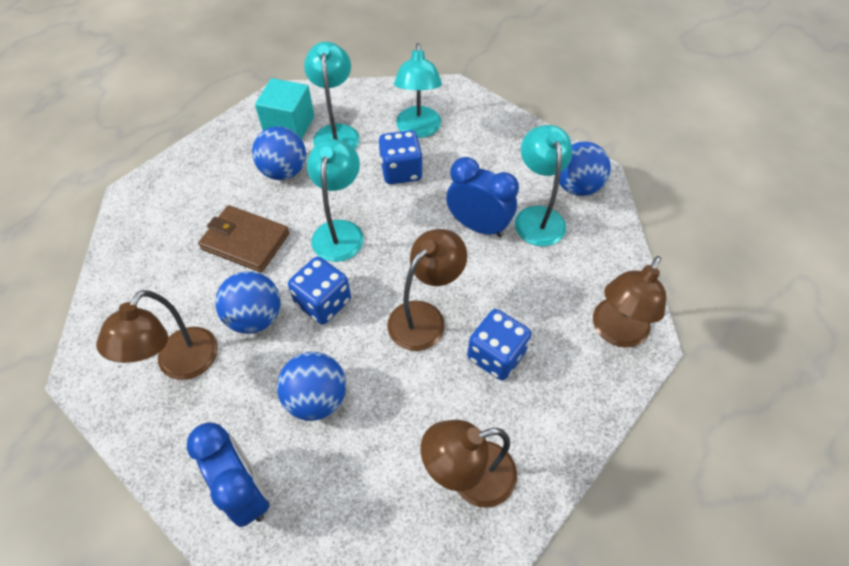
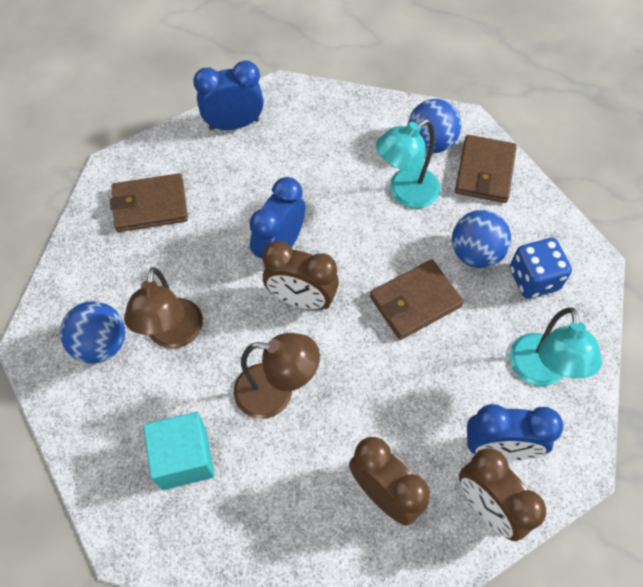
blue ball: [215,271,280,334] [252,126,306,180] [277,352,346,421] [559,141,611,196] = 4 -> [60,301,125,364] [408,99,461,153] [452,210,511,268] = 3
blue clock: [187,422,269,527] [446,157,519,237] = 2 -> [193,60,264,130] [249,177,305,268] [467,404,563,461] = 3
blue dice: [288,256,351,324] [379,130,423,184] [467,309,532,380] = 3 -> [510,238,572,299] = 1
brown clock: none = 0 -> [262,241,339,310] [349,437,430,526] [459,448,546,541] = 3
brown lamp: [96,290,218,380] [387,229,467,351] [421,420,517,508] [593,256,666,348] = 4 -> [124,267,203,349] [234,333,320,419] = 2
brown wallet: [198,205,290,272] = 1 -> [110,173,188,232] [370,259,464,340] [455,135,517,203] = 3
turquoise lamp: [304,42,360,149] [307,139,364,262] [394,43,442,138] [515,125,572,246] = 4 -> [376,119,440,208] [509,307,602,386] = 2

